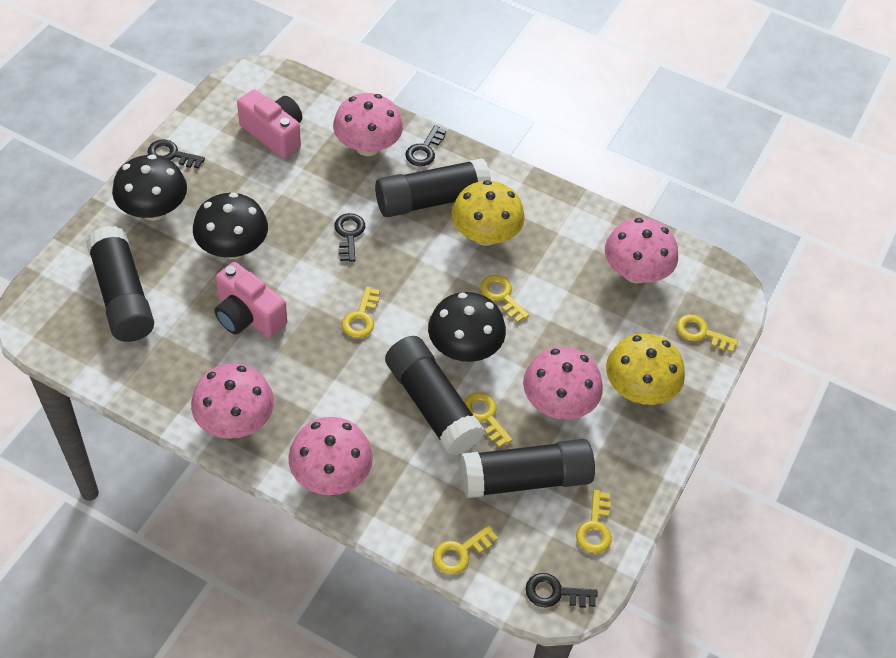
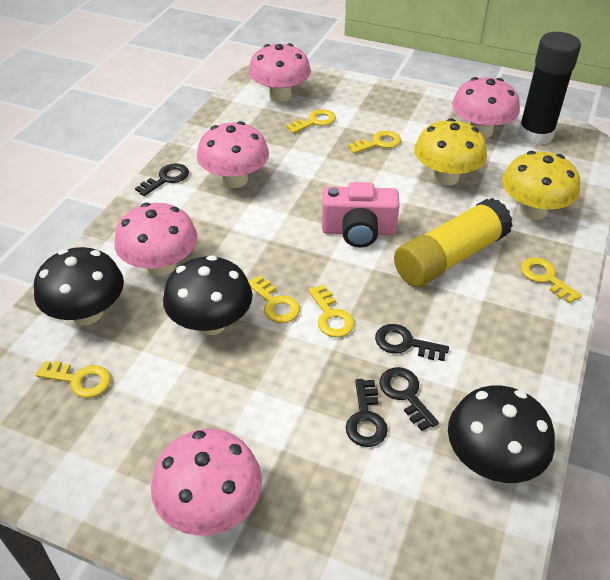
black glue stick: [86,226,154,342] [375,158,491,217] [385,336,484,456] [460,439,595,498] = 4 -> [518,32,581,145] = 1
pink camera: [215,262,287,338] [237,90,302,159] = 2 -> [322,182,400,248] = 1
yellow glue stick: none = 0 -> [394,198,513,287] = 1

